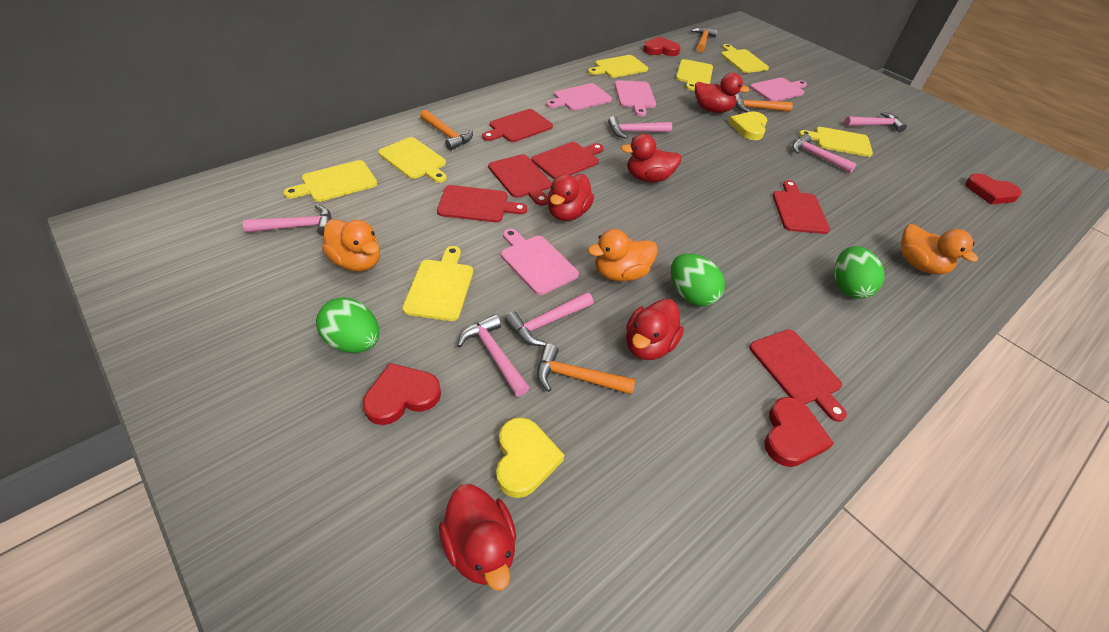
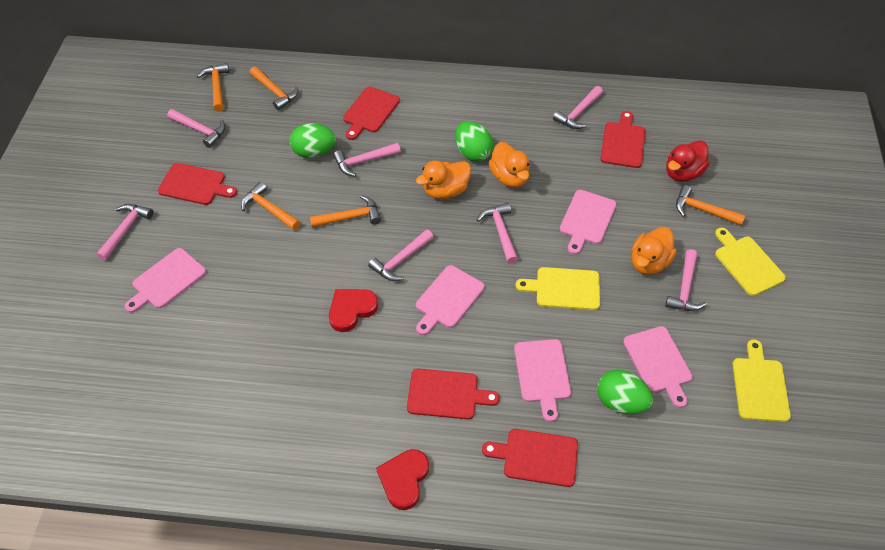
orange hammer: [420,110,473,150] [537,344,636,395] [691,27,718,52] [735,93,793,112] = 4 -> [197,63,229,112] [241,182,300,230] [250,67,298,110] [310,195,381,228] [676,185,745,225] = 5
pink cutting board: [501,229,579,295] [546,83,612,111] [615,80,656,116] [750,78,807,101] = 4 -> [125,248,206,313] [416,265,484,335] [514,339,571,422] [560,190,616,254] [623,326,693,408] = 5
pink hammer: [243,204,332,236] [457,314,530,397] [505,292,593,346] [608,116,672,139] [792,134,857,173] [844,112,907,132] = 6 -> [96,204,153,261] [167,109,225,148] [333,143,401,177] [368,229,433,281] [477,203,518,264] [553,86,603,129] [665,249,707,311] = 7
red cutting board: [437,185,527,222] [482,109,553,142] [488,154,552,206] [532,142,604,179] [749,329,847,422] [772,180,830,234] = 6 -> [158,163,237,205] [343,87,400,140] [407,369,500,420] [482,429,578,487] [601,111,646,168] = 5
red duck: [439,484,516,591] [548,174,594,221] [621,134,682,182] [626,299,684,360] [695,73,750,113] = 5 -> [666,141,709,182] = 1
red heart: [363,363,441,425] [643,36,681,56] [764,397,834,467] [965,173,1022,205] = 4 -> [329,289,378,332] [376,449,429,510] = 2
yellow cutting board: [284,160,377,202] [378,137,447,183] [402,246,473,321] [588,55,648,78] [676,59,713,91] [721,44,769,73] [799,127,873,157] = 7 -> [516,267,600,310] [715,228,786,296] [732,339,791,422] = 3
yellow heart: [496,417,564,498] [729,111,767,140] = 2 -> none = 0

